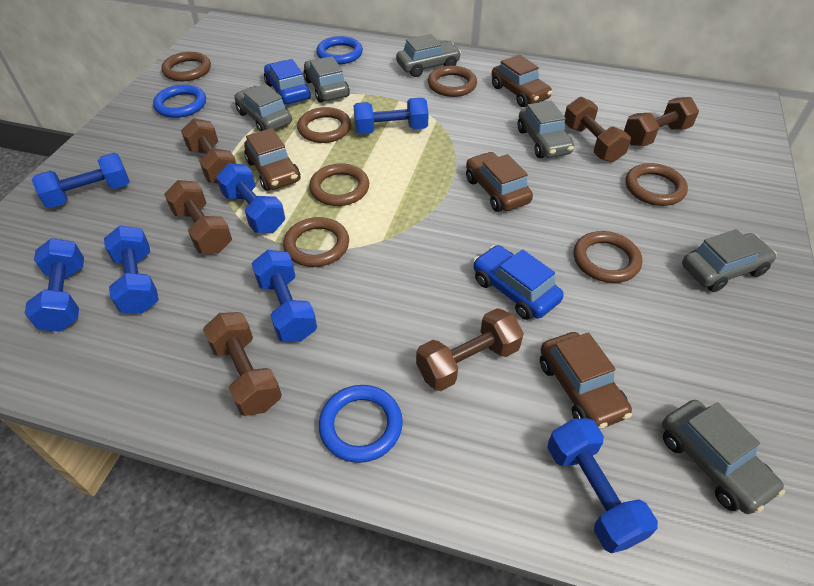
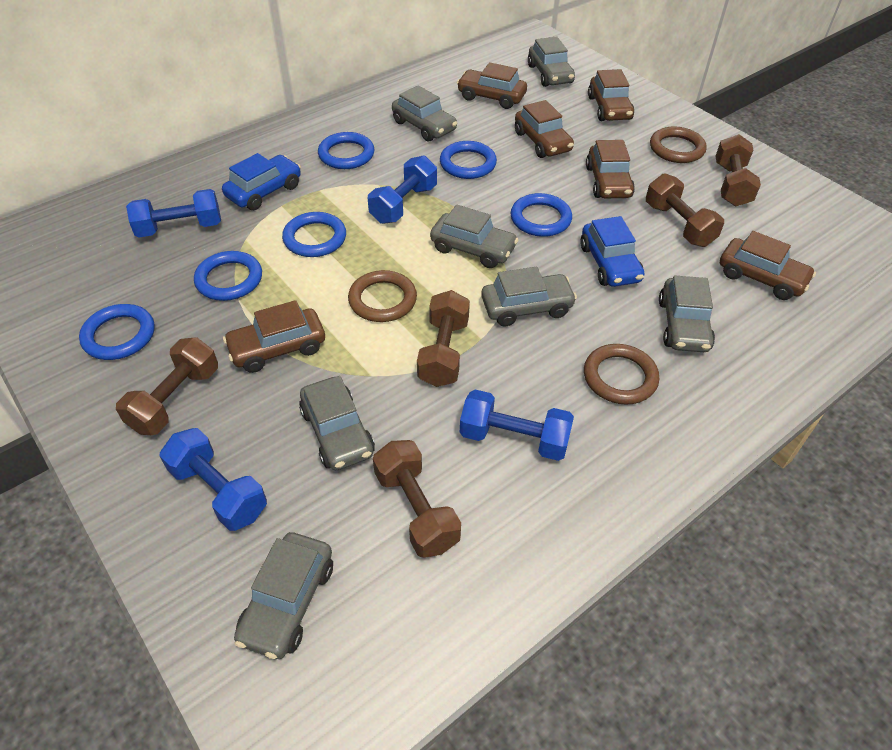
blue dumbbell: [24,238,84,332] [32,153,130,208] [104,226,159,314] [216,163,285,233] [251,250,317,342] [354,98,429,134] [548,418,658,553] = 7 -> [126,189,221,238] [159,428,267,531] [368,155,437,224] [460,390,574,461] = 4
blue ring: [153,84,206,118] [316,36,363,64] [319,385,403,463] = 3 -> [79,304,155,360] [194,251,262,301] [282,212,346,257] [318,132,374,169] [440,141,497,179] [511,193,572,237] = 6
brown car: [244,128,301,191] [466,152,533,212] [491,55,552,107] [540,332,632,429] = 4 -> [223,300,325,373] [457,62,527,109] [515,100,574,158] [586,140,635,198] [588,69,634,121] [720,231,816,300] = 6
brown dumbbell: [164,180,232,254] [181,118,236,183] [203,312,282,416] [416,308,524,391] [564,97,631,162] [624,97,699,146] = 6 -> [116,337,218,435] [373,440,461,558] [417,290,470,387] [646,173,724,247] [716,134,761,206] = 5
brown ring: [161,52,211,81] [283,217,349,267] [297,107,351,143] [309,163,369,206] [428,66,477,97] [574,231,642,283] [626,163,688,206] = 7 -> [348,270,417,322] [584,344,659,405] [650,126,707,163] = 3
grey car: [234,84,292,132] [303,56,350,103] [396,34,461,77] [518,101,574,158] [662,400,785,514] [682,229,777,292] = 6 -> [234,532,333,659] [299,376,375,470] [392,85,457,142] [430,205,518,268] [481,267,577,326] [528,36,575,87] [659,276,715,352] = 7

